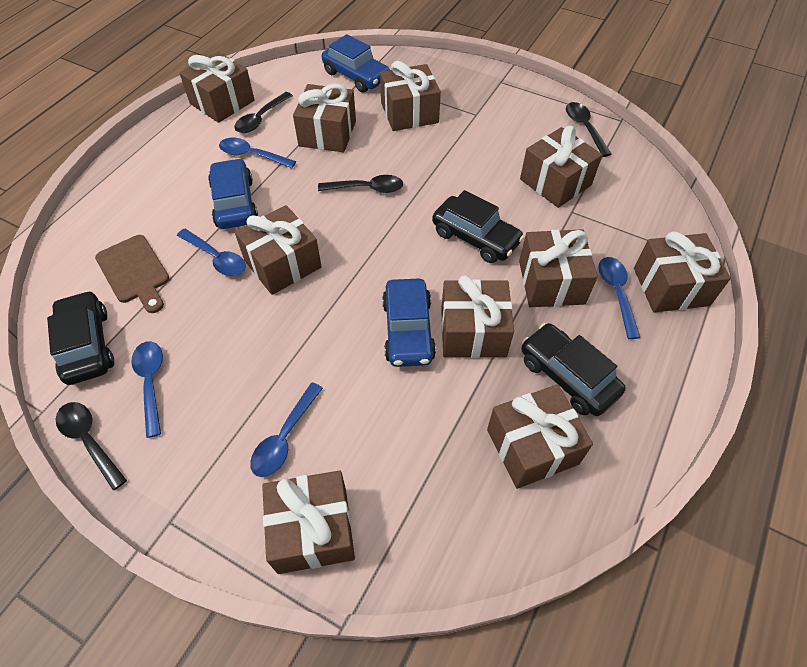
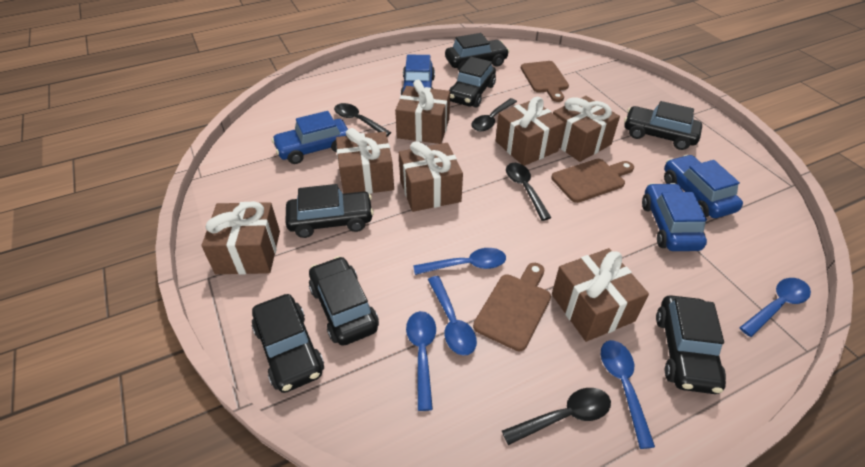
black car: [47,290,114,385] [432,190,524,263] [521,323,626,416] = 3 -> [252,294,324,393] [285,184,374,238] [309,256,379,346] [445,33,509,70] [449,57,496,108] [624,101,702,150] [656,295,726,394] = 7
blue car: [208,158,258,229] [322,34,390,93] [382,278,436,367] = 3 -> [272,111,348,164] [400,55,435,96] [642,183,707,251] [664,155,743,218] = 4
brown cutting board: [95,235,169,313] = 1 -> [473,263,551,351] [521,61,569,102] [551,159,634,203] = 3
brown gift: [179,51,255,123] [235,205,322,295] [262,470,355,574] [293,84,356,152] [380,61,441,131] [441,275,514,358] [487,384,593,489] [519,229,598,307] [520,126,602,208] [634,231,731,313] = 10 -> [202,201,280,275] [336,128,394,194] [395,80,450,144] [399,141,463,212] [495,97,564,166] [552,248,649,342] [553,96,620,162] = 7

